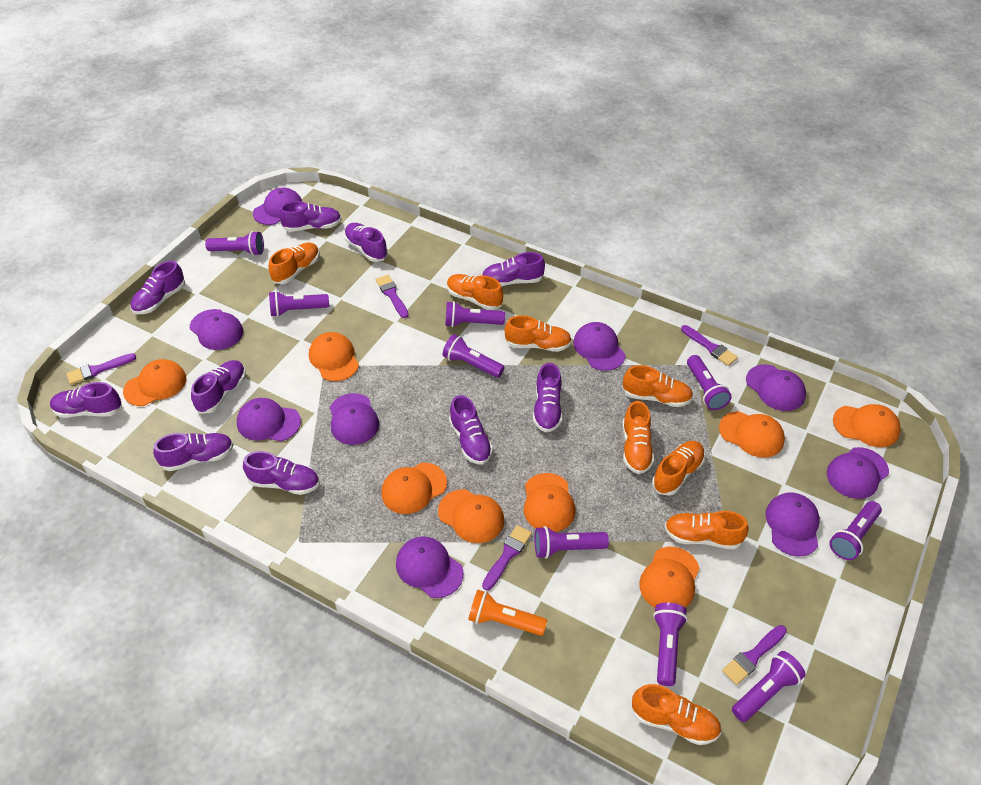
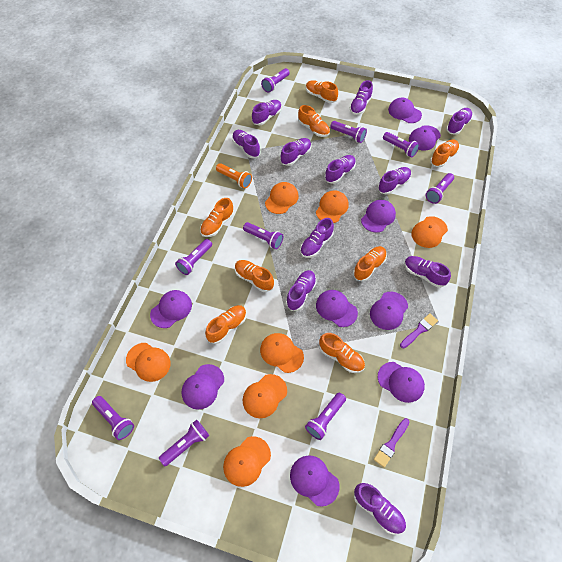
orange cap: [123,359,186,406] [309,332,359,381] [381,463,447,514] [438,489,504,543] [524,473,575,532] [639,547,700,608] [719,411,785,458] [833,404,901,447] = 8 -> [126,343,171,382] [223,436,271,487] [243,374,287,418] [260,333,304,373] [265,182,299,214] [316,190,349,223] [411,216,448,248] = 7
purple brush: [67,353,136,385] [375,275,409,318] [482,525,532,591] [681,325,738,366] [722,625,787,685] = 5 -> [374,418,409,468] [400,313,438,348] = 2
purple shoe: [50,382,122,418] [130,261,185,314] [153,433,234,471] [191,360,246,414] [243,451,319,495] [279,201,342,232] [344,223,388,262] [449,395,493,465] [482,252,545,286] [533,363,562,432] = 10 -> [232,130,260,158] [252,100,282,125] [280,138,311,166] [286,270,317,311] [300,218,334,258] [325,155,356,184] [350,80,373,115] [354,483,406,535] [378,167,411,195] [404,256,451,288] [446,108,473,135] = 11

